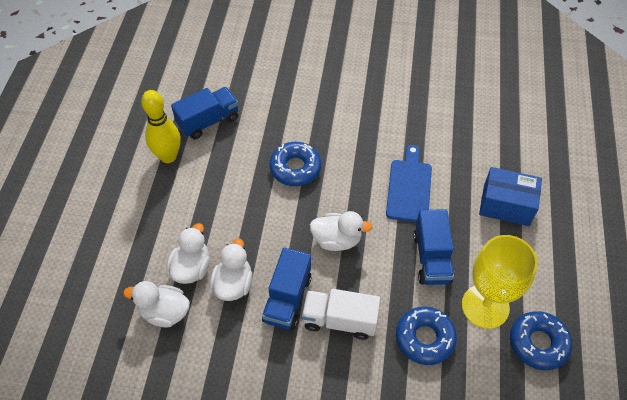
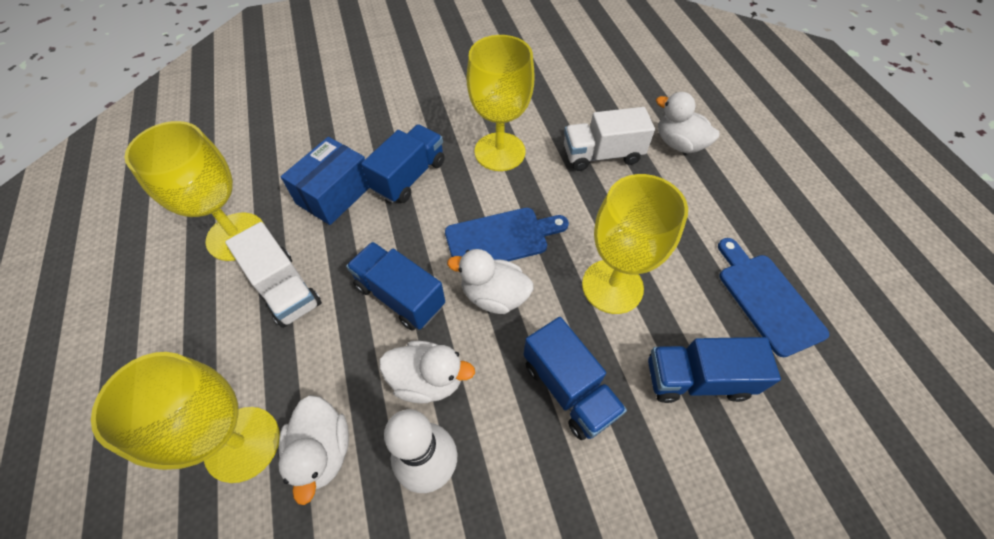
blue cutting board: [386,145,432,222] = 1 -> [445,208,569,261] [718,238,829,357] = 2
blue donut: [269,142,321,186] [396,306,457,365] [510,311,572,370] = 3 -> none = 0
blue truck: [171,87,239,139] [262,248,312,330] [413,209,454,285] = 3 -> [346,242,445,330] [361,124,445,203] [524,317,627,440] [648,337,781,403] = 4
white bowling pin: none = 0 -> [384,409,457,493] = 1
white truck: [302,289,380,340] = 1 -> [225,222,322,328] [564,107,655,171] = 2
yellow bowling pin: [141,90,181,163] = 1 -> none = 0
yellow goblet: [462,235,538,329] = 1 -> [91,352,280,483] [125,121,265,261] [466,35,534,171] [582,174,688,314] = 4

